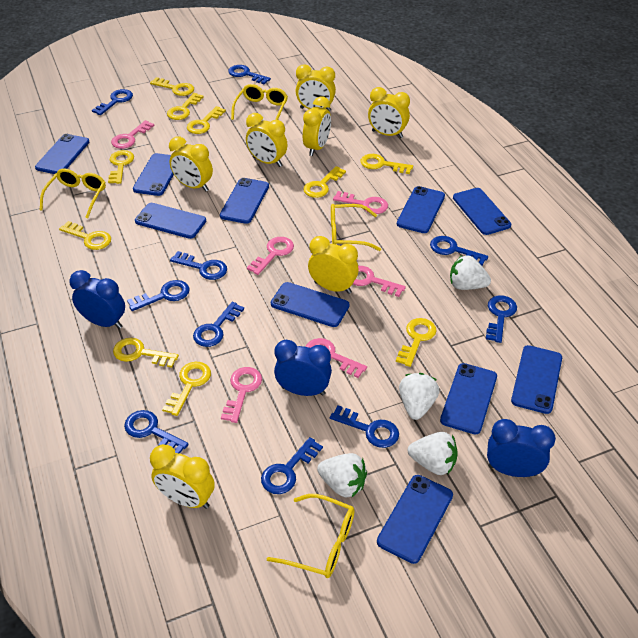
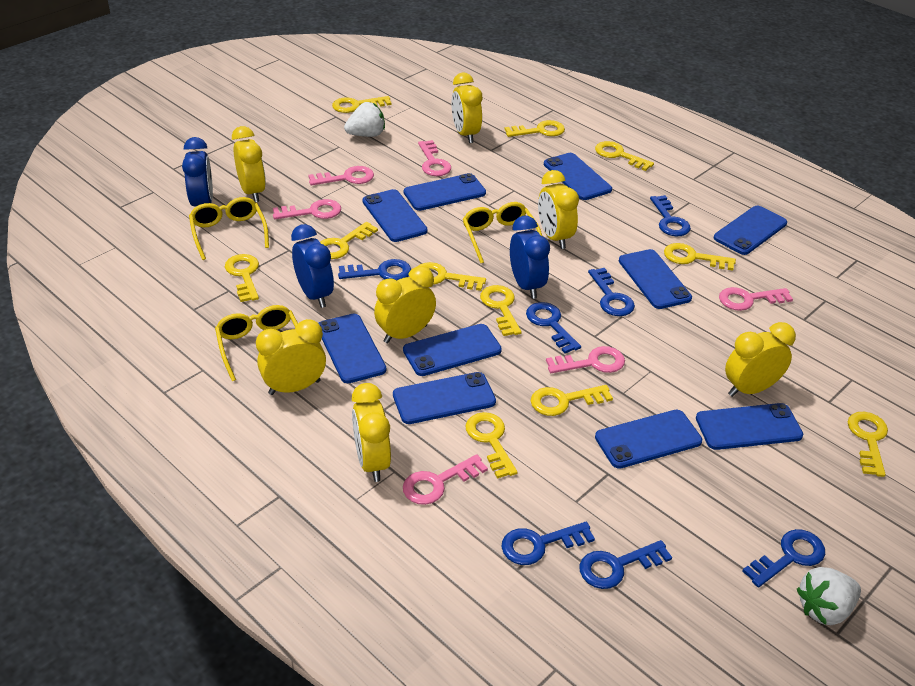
blue key: [92,89,133,115] [124,410,189,454] [127,280,190,311] [170,251,227,280] [193,302,244,347] [228,65,271,84] [261,437,323,494] [330,405,399,448] [430,236,488,266] [486,295,517,343] = 10 -> [338,259,411,281] [501,522,595,565] [526,302,581,353] [580,540,672,589] [588,268,635,316] [650,195,691,236] [743,529,825,588] = 7
white strawberry: [317,453,367,497] [399,373,440,420] [408,432,458,475] [450,255,491,290] = 4 -> [344,102,385,137] [797,567,861,625] = 2
yellow glasses: [40,169,106,219] [231,84,288,120] [267,494,355,578] [331,204,381,251] = 4 -> [189,197,269,260] [215,305,298,381] [463,202,542,263] = 3
yellow key: [59,221,111,250] [108,150,134,184] [113,338,179,368] [150,77,194,96] [162,362,211,416] [167,93,204,120] [187,106,226,134] [303,166,346,198] [360,154,413,174] [396,318,437,367] = 10 -> [225,254,259,302] [320,222,378,259] [332,96,392,113] [418,262,486,291] [465,412,518,479] [480,285,522,336] [505,120,565,137] [531,385,613,416] [595,141,654,171] [664,243,736,271] [848,412,888,477] = 11

